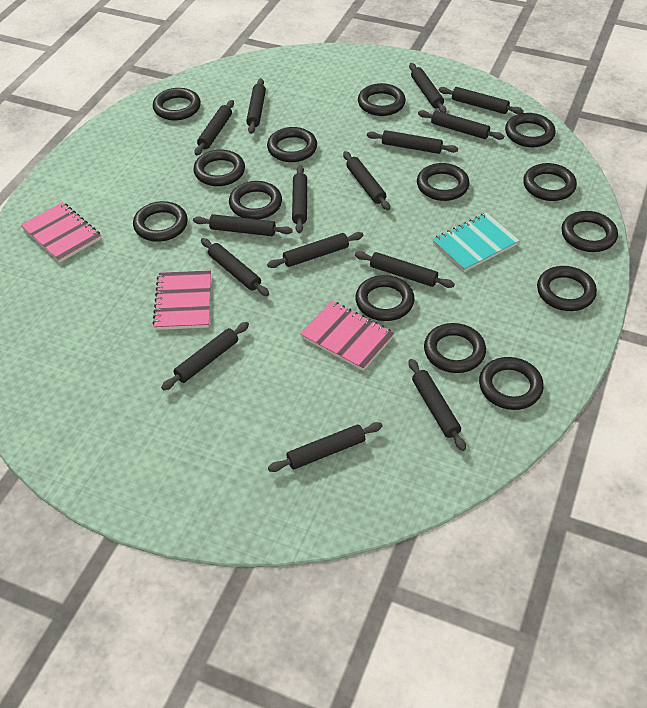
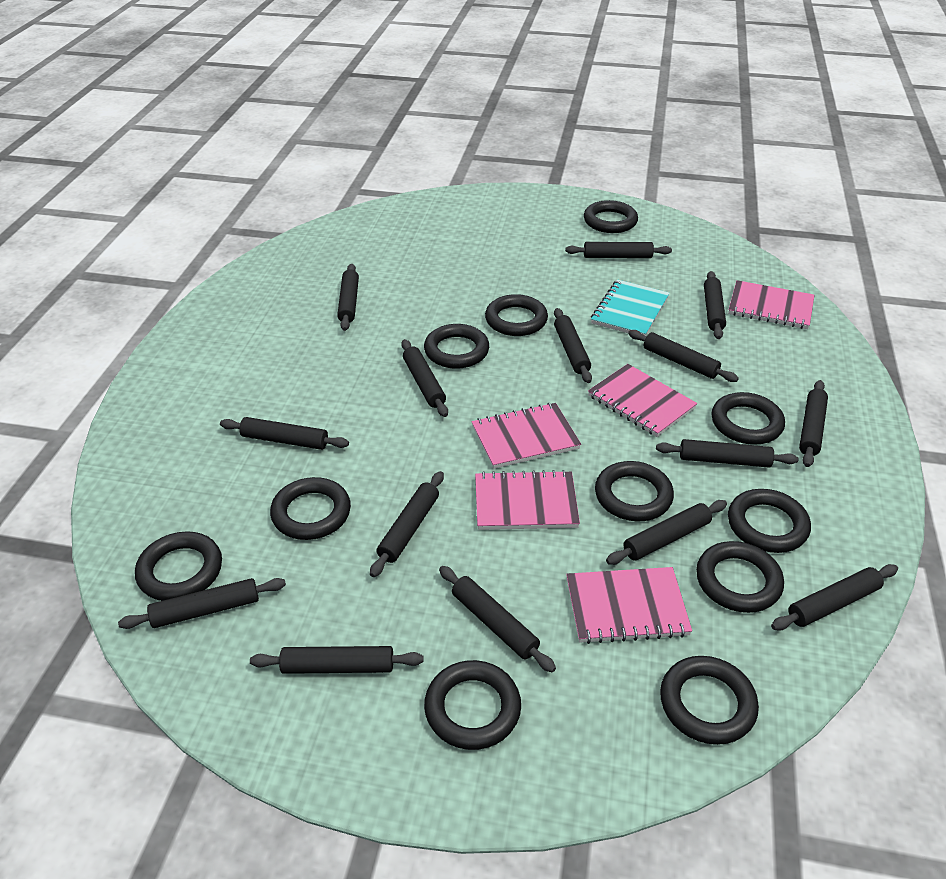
black ring: [133,201,188,242] [153,88,201,120] [193,150,245,186] [229,181,282,219] [267,127,317,162] [355,275,415,321] [358,83,406,116] [417,163,470,201] [424,323,486,373] [479,357,544,410] [505,113,556,147] [523,163,577,201] [537,266,597,311] [561,211,618,252] = 14 -> [135,531,222,601] [270,477,351,540] [424,324,489,369] [424,660,521,750] [485,294,548,336] [584,200,638,233] [595,461,674,521] [660,656,759,745] [696,541,784,613] [711,392,785,445] [728,489,811,553] = 11
pink notebook: [21,202,101,262] [152,270,211,330] [300,301,395,371] = 3 -> [471,403,581,469] [475,470,580,530] [566,567,692,644] [588,364,697,437] [728,280,814,329] = 5

